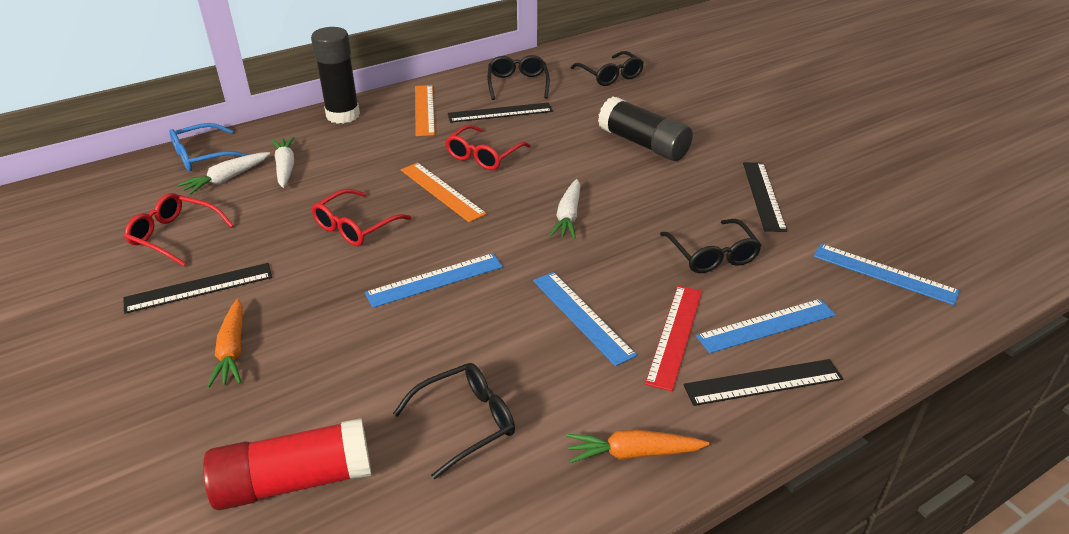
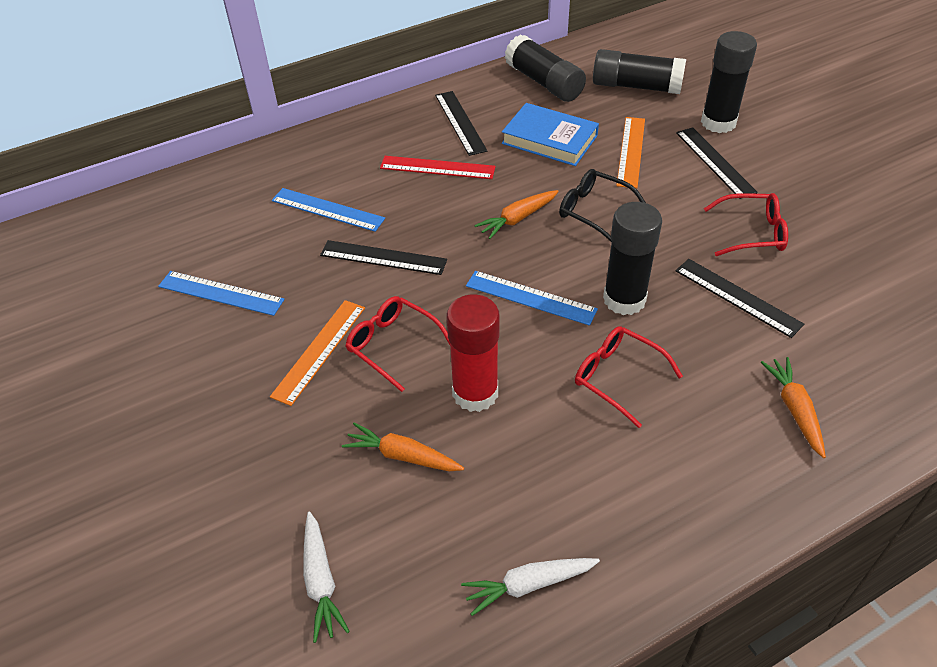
black glasses: [393,363,515,479] [488,55,550,100] [571,51,644,86] [660,219,762,273] = 4 -> [559,169,646,242] = 1
black glue stick: [311,27,360,124] [598,97,693,161] = 2 -> [505,34,586,102] [593,49,686,94] [603,202,662,315] [701,31,757,133] = 4
blue book: none = 0 -> [502,103,599,166] = 1
blue glasses: [169,123,248,172] = 1 -> none = 0
blue ruler: [365,253,503,308] [533,272,637,366] [696,299,836,353] [813,244,960,305] = 4 -> [158,271,285,316] [272,188,385,232] [466,271,598,326] = 3
orange carrot: [207,299,243,388] [567,430,709,463] = 2 -> [342,423,464,471] [474,190,559,239] [761,357,826,458] = 3
white carrot: [178,152,270,195] [271,137,295,188] [549,179,580,239] = 3 -> [303,511,350,643] [461,558,600,616] = 2

